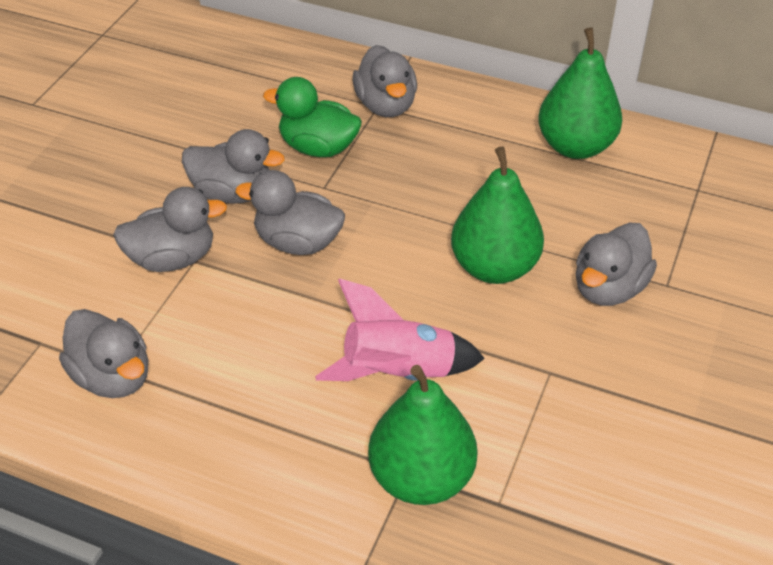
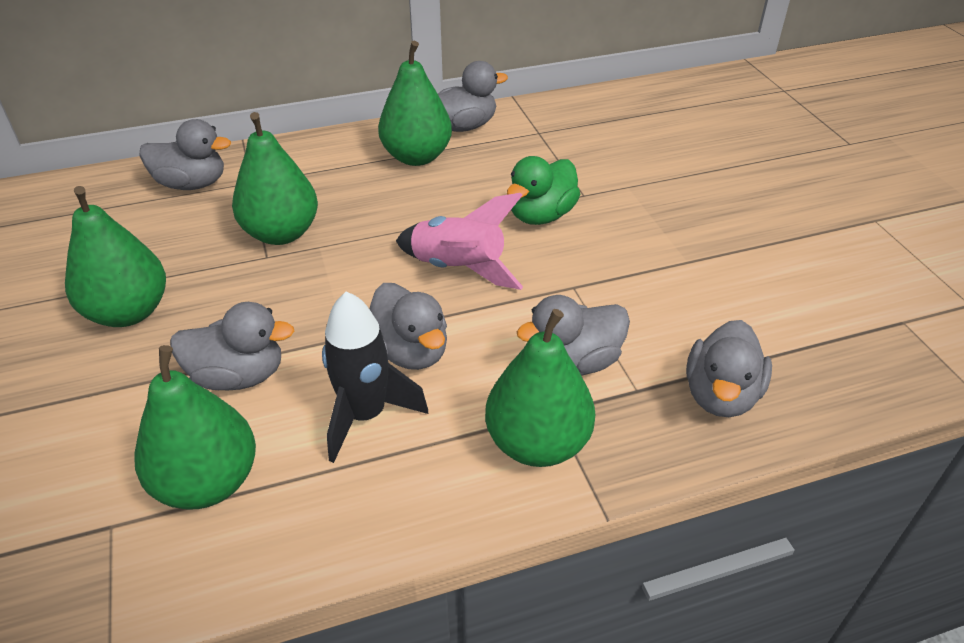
black rocket: none = 0 -> [322,291,428,463] = 1
green pear: [368,365,478,505] [451,146,544,284] [538,28,622,159] = 3 -> [65,186,166,327] [134,345,256,509] [232,112,318,245] [378,41,452,166] [485,309,595,467] = 5

